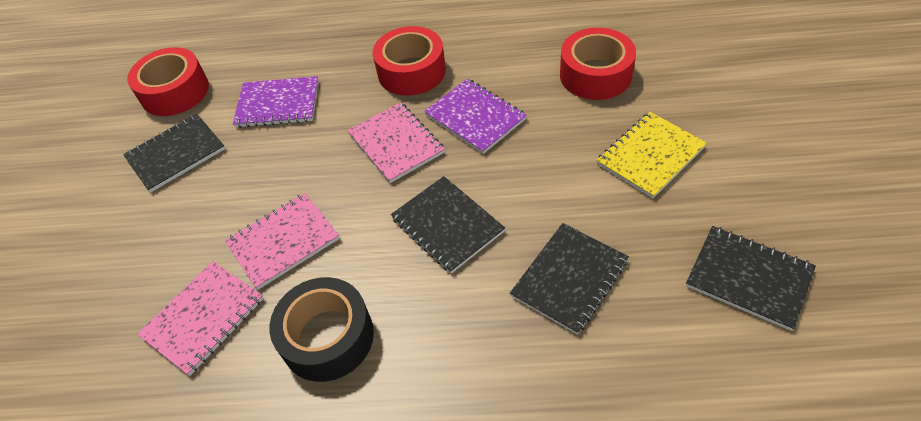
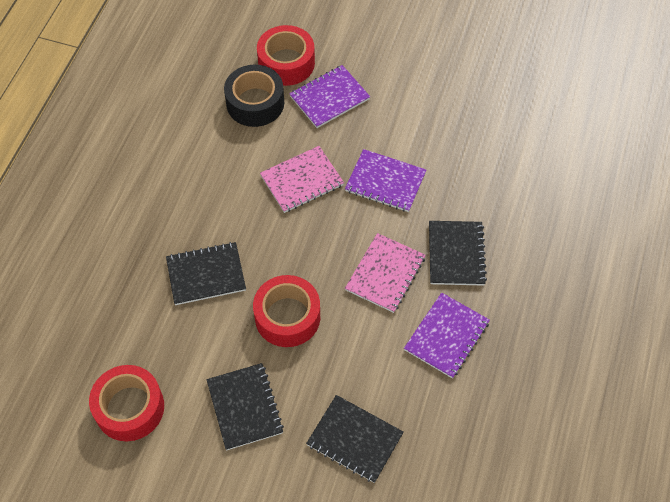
pink notebook: [137,261,264,376] [225,193,340,290] [347,102,445,183] = 3 -> [260,146,344,213] [345,233,425,313] = 2
purple notebook: [233,76,319,128] [424,79,527,154] = 2 -> [289,65,370,128] [345,149,426,212] [404,293,490,378] = 3
yellow notebook: [597,112,707,198] = 1 -> none = 0

